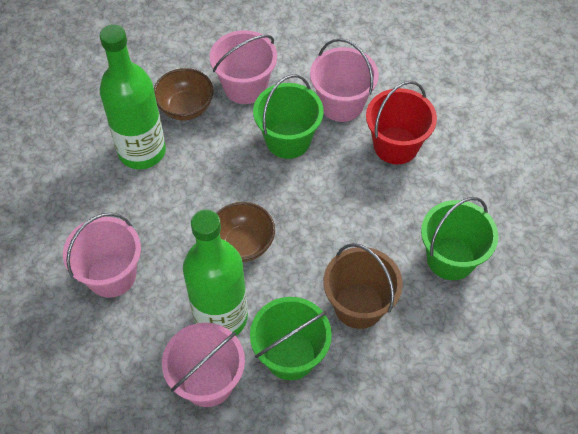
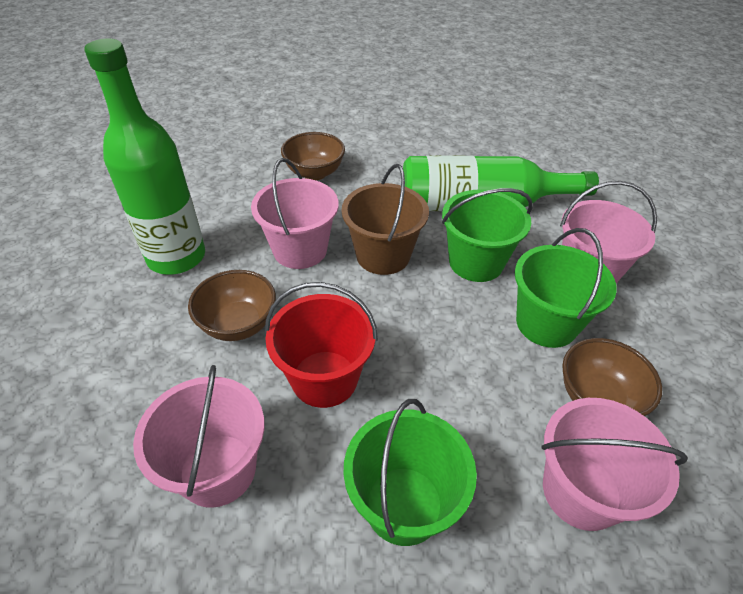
brown bowl: [154,68,214,121] [216,202,275,262] = 2 -> [188,270,276,341] [281,132,345,180] [562,338,662,416] = 3

